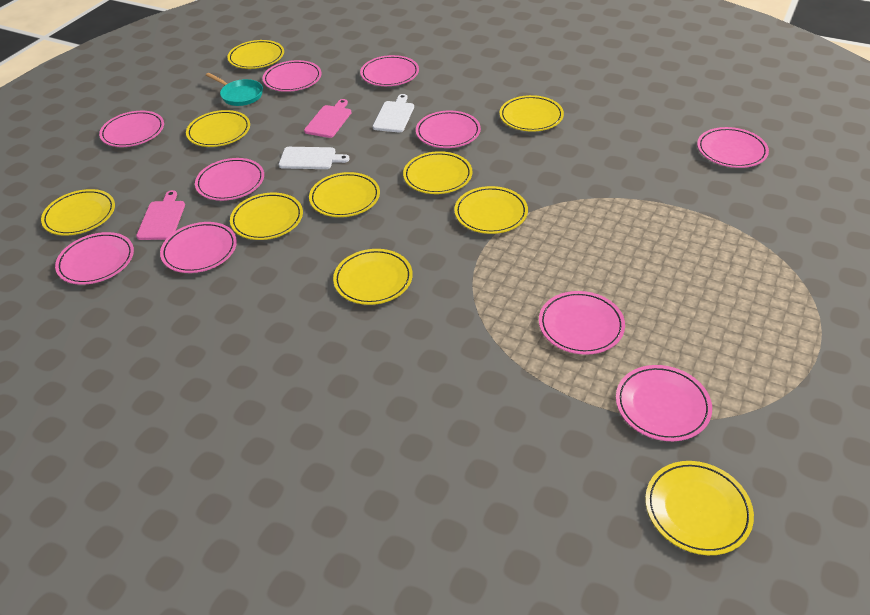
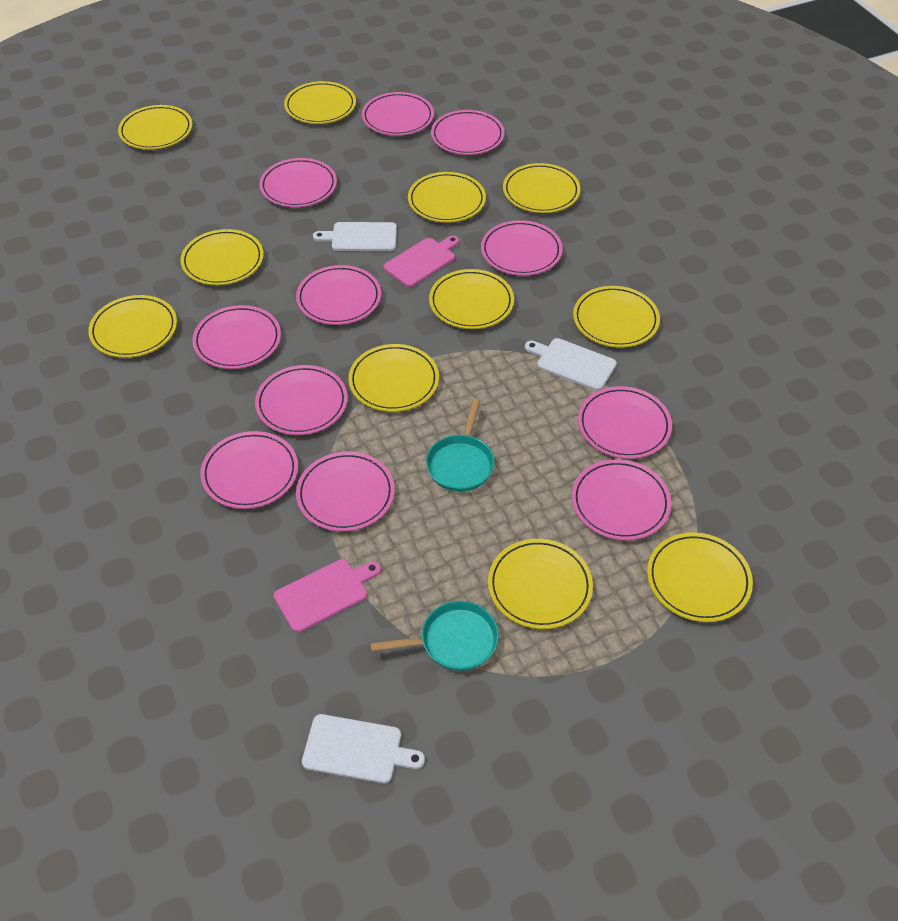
pink plate: [55,232,134,285] [99,111,164,147] [160,222,237,273] [195,158,264,201] [263,60,321,92] [360,55,419,86] [416,111,481,148] [539,291,625,355] [616,365,712,441] [697,127,769,168] = 10 -> [192,305,281,369] [200,431,298,509] [255,365,348,435] [259,158,337,207] [296,265,381,325] [296,452,395,532] [362,92,434,136] [431,110,504,155] [481,220,563,276] [572,459,671,540] [578,386,672,459] = 11
turquoise pan: [206,73,263,106] = 1 -> [370,601,499,671] [426,399,495,492] = 2
white cutting board: [279,147,350,169] [372,94,414,133] = 2 -> [302,714,425,784] [313,222,397,251] [525,338,617,391] = 3
yellow plate: [41,189,115,236] [186,110,250,147] [227,40,284,69] [230,193,303,240] [309,172,380,217] [333,249,413,305] [403,151,472,194] [454,186,528,234] [499,95,564,132] [645,461,754,555] = 10 -> [88,295,177,358] [118,105,192,150] [180,229,264,285] [284,81,356,124] [348,344,439,412] [408,172,486,223] [429,269,514,329] [488,539,593,629] [503,163,580,213] [573,286,660,348] [647,532,753,622] = 11

